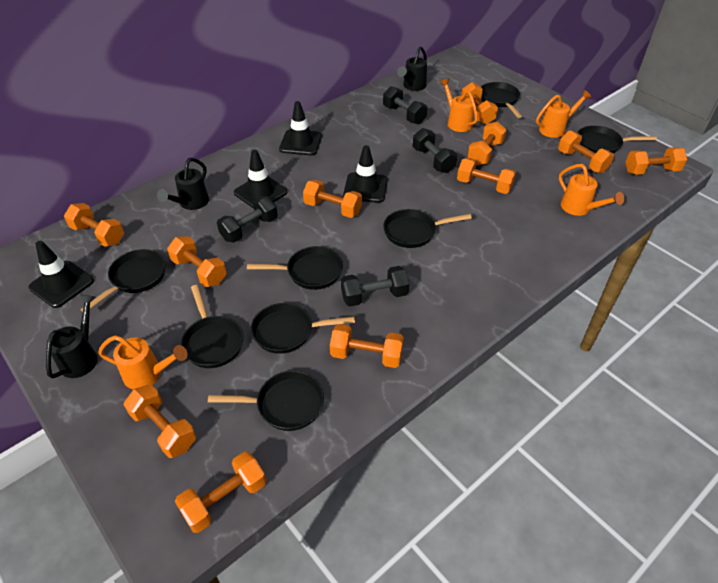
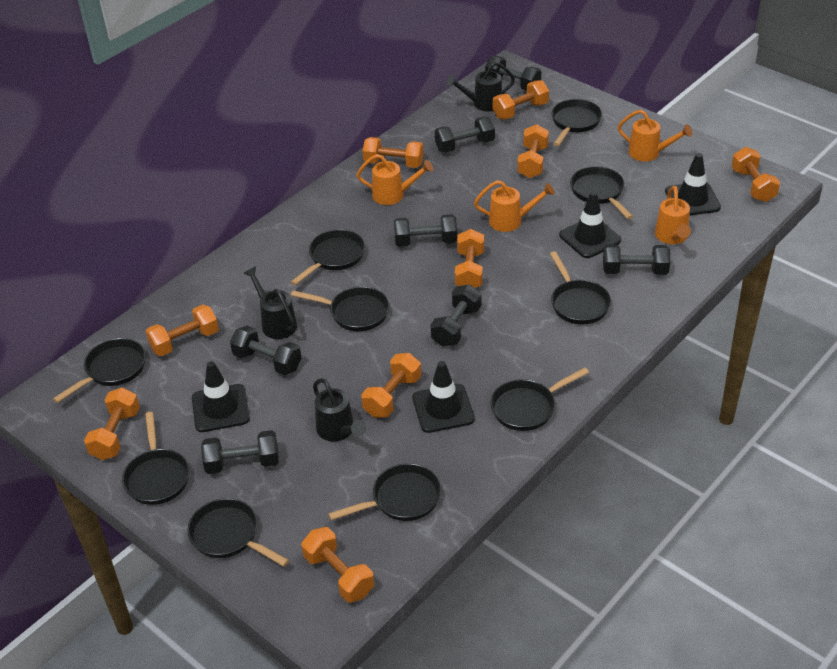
black dumbbell: [217,196,278,243] [341,266,409,307] [383,86,427,124] [413,128,457,173] = 4 -> [201,430,279,474] [230,326,301,375] [394,215,457,247] [430,284,481,347] [435,116,495,153] [485,56,541,91] [603,244,670,275] = 7
black pan: [80,249,166,312] [181,285,244,368] [208,371,324,431] [247,246,343,290] [251,303,355,354] [383,209,472,248] [481,82,522,118] [577,125,657,153] = 8 -> [53,338,146,403] [122,412,189,505] [187,498,289,567] [291,229,365,285] [291,287,389,331] [328,463,441,521] [490,367,589,431] [550,251,611,325] [552,99,602,146] [570,166,633,219] = 10
orange dumbbell: [64,203,124,247] [124,385,196,458] [167,236,227,287] [175,452,266,533] [303,180,362,218] [330,324,404,368] [457,158,516,194] [461,82,498,124] [467,121,506,165] [558,131,614,173] [626,147,687,175] = 11 -> [84,388,140,460] [146,305,219,356] [301,527,374,602] [361,353,421,418] [363,137,424,168] [455,229,484,288] [493,80,549,119] [517,124,549,178] [731,147,780,202] = 9

